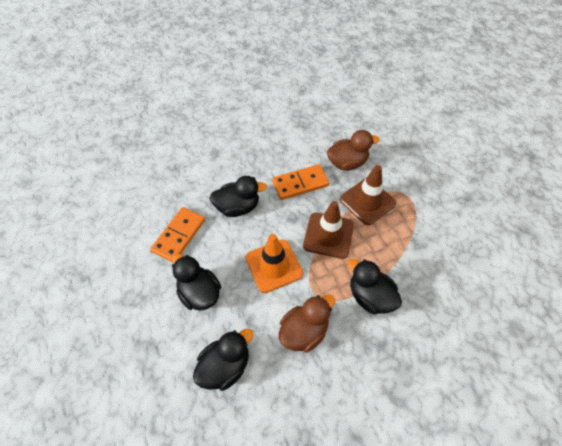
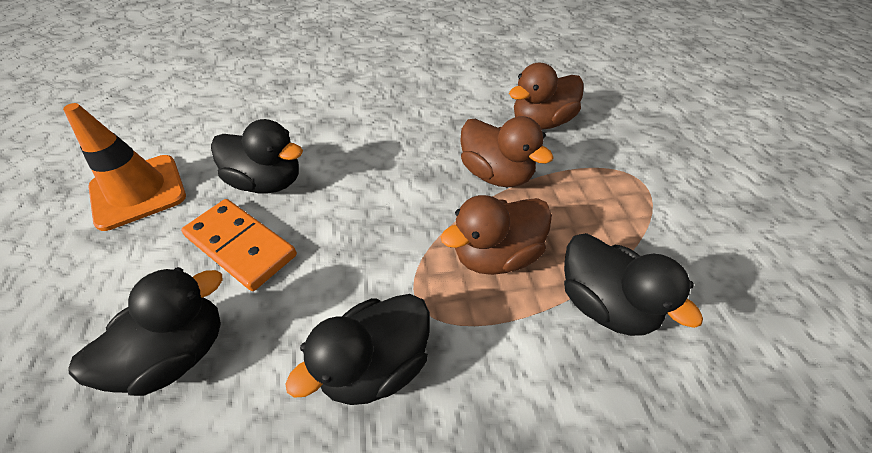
brown duck: [279,295,335,352] [327,130,379,171] = 2 -> [441,195,552,275] [460,116,554,187] [509,63,584,130] = 3
brown traffic cone: [303,201,354,259] [340,165,396,225] = 2 -> none = 0
orange domino: [150,207,205,263] [272,164,329,200] = 2 -> [181,199,297,291] = 1

